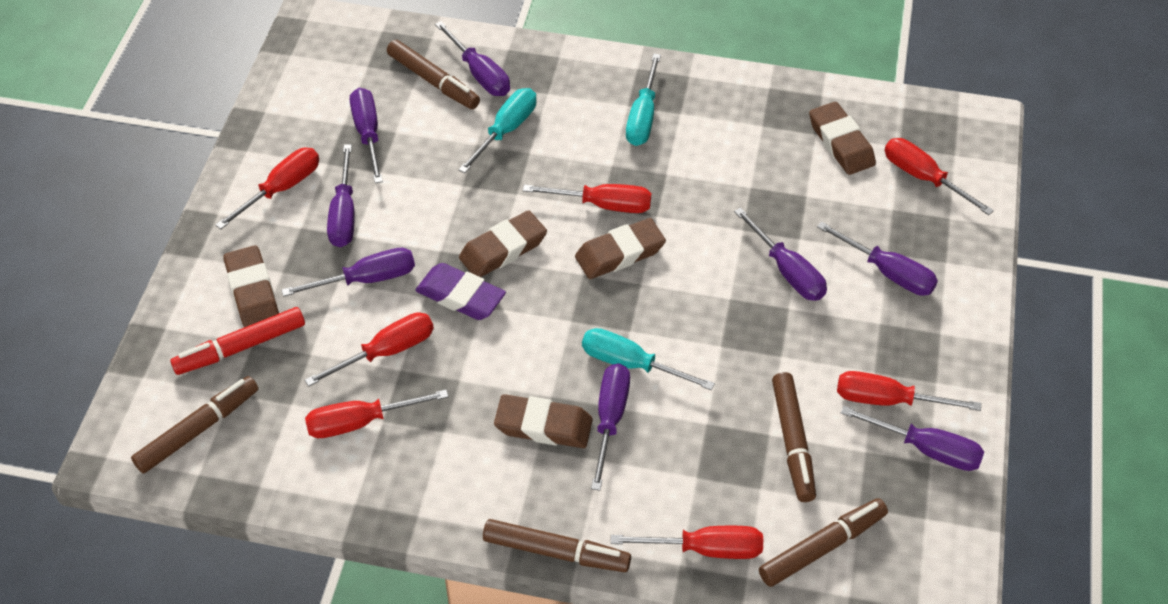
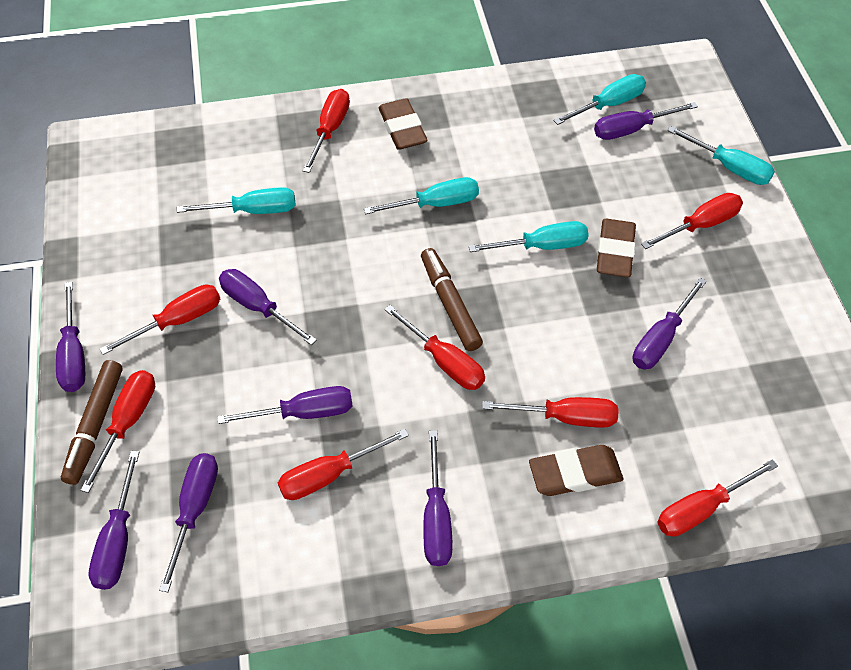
brown eraser: [223,245,279,327] [459,210,547,277] [494,394,593,448] [575,218,666,279] [809,102,876,175] = 5 -> [378,98,428,150] [529,445,623,496] [597,219,636,277] = 3
brown marker: [131,376,258,473] [387,40,480,109] [483,519,631,572] [759,498,888,587] [772,372,816,502] = 5 -> [61,360,123,485] [421,248,483,351] = 2
purple eraser: [415,263,506,320] = 1 -> none = 0
red marker: [170,307,305,375] = 1 -> none = 0
red screwdriver: [215,148,319,229] [305,312,434,386] [305,390,448,438] [523,184,651,213] [611,526,763,559] [837,371,981,411] [884,138,994,215] = 7 -> [81,370,155,493] [100,285,220,355] [278,429,409,500] [303,89,350,173] [384,305,485,390] [482,397,619,428] [641,193,743,249] [657,459,778,537] = 8
turquoise screwdriver: [458,88,537,173] [582,328,715,390] [626,54,661,146] = 3 -> [177,187,295,214] [364,177,479,214] [469,221,589,252] [554,74,646,125] [667,126,775,185] = 5

